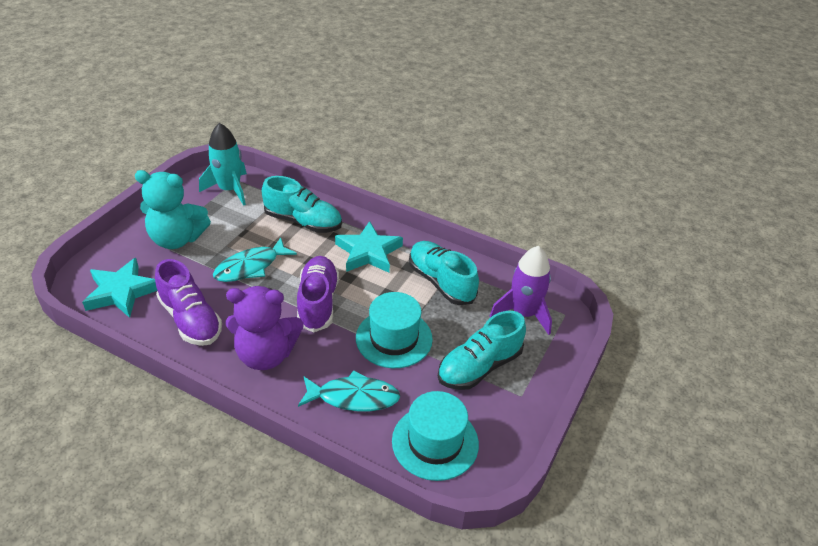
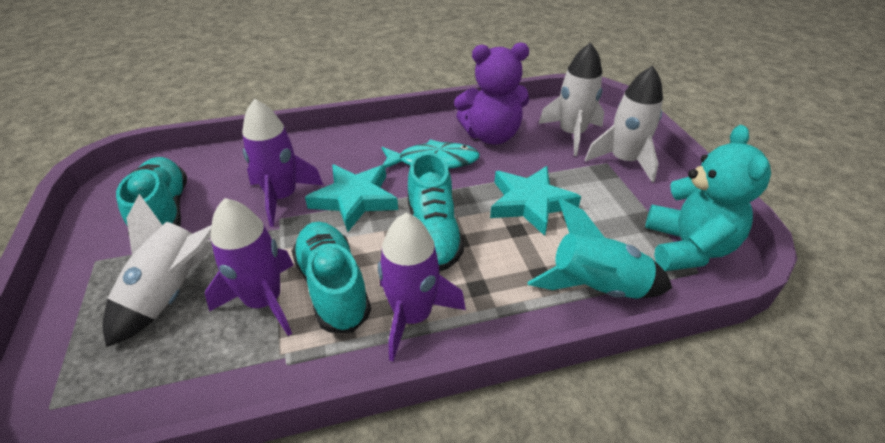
purple rocket: [490,246,552,335] = 1 -> [205,198,294,336] [242,99,323,227] [378,213,466,362] = 3
purple shoe: [155,259,222,346] [297,256,339,332] = 2 -> none = 0
turquoise fish: [213,237,297,282] [298,370,400,411] = 2 -> [382,139,480,169] = 1
turquoise hat: [356,292,433,368] [392,391,479,481] = 2 -> none = 0
white rocket: none = 0 -> [102,194,212,347] [539,42,604,156] [585,66,663,183] = 3

